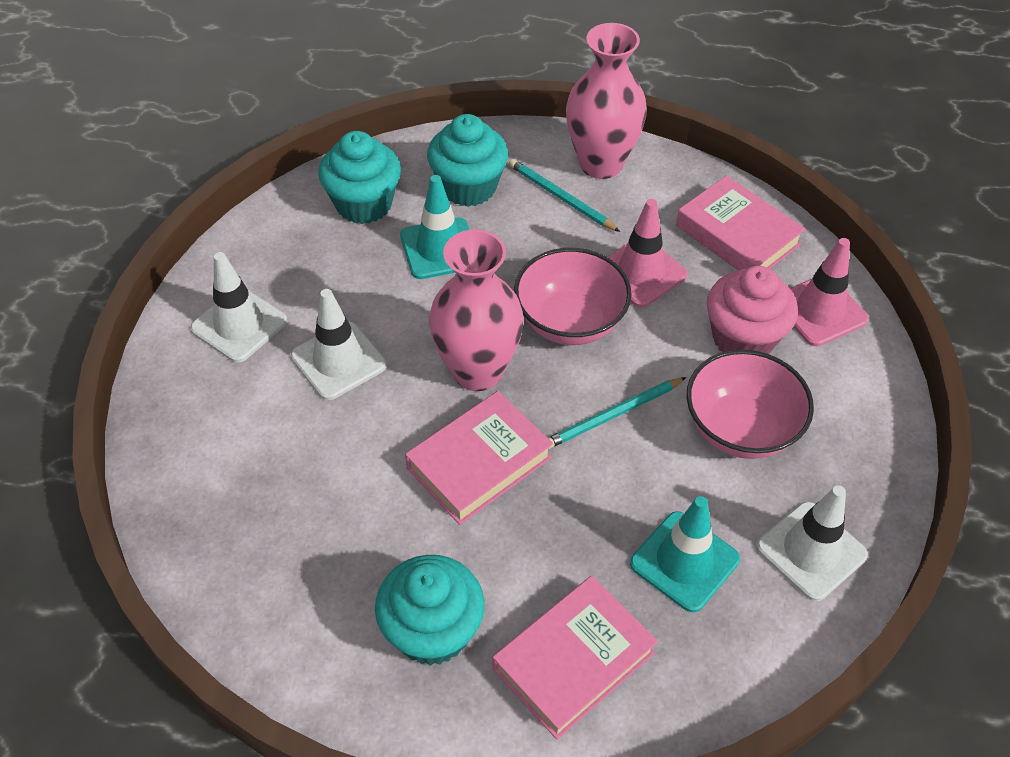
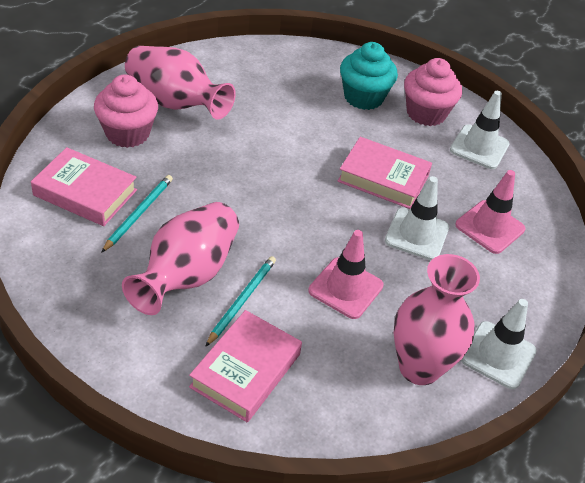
pink bowl: [514,248,632,345] [687,350,814,459] = 2 -> none = 0
pink cupcake: [707,266,798,354] = 1 -> [94,75,158,148] [404,58,462,126] = 2
pink vase: [429,229,524,391] [566,23,647,179] = 2 -> [122,202,239,315] [125,46,236,120] [394,254,480,385] = 3
turquoise cupcake: [318,131,401,224] [375,555,485,666] [427,114,508,207] = 3 -> [340,42,398,110] = 1
turquoise traffic cone: [400,175,470,279] [630,496,740,613] = 2 -> none = 0

